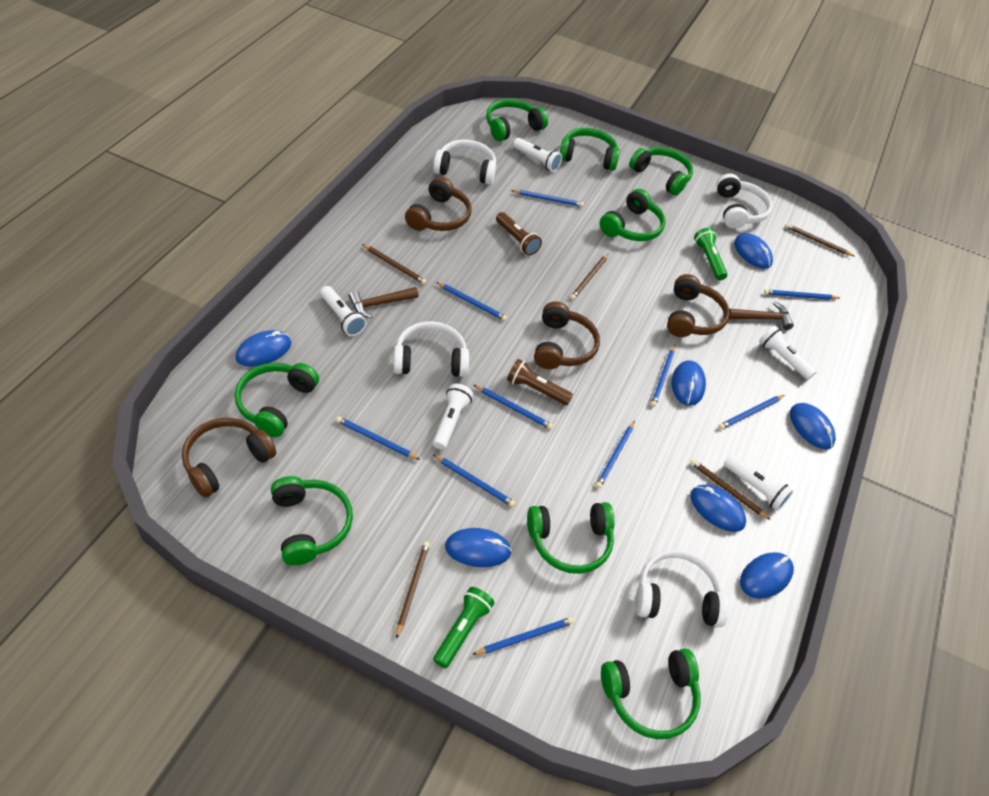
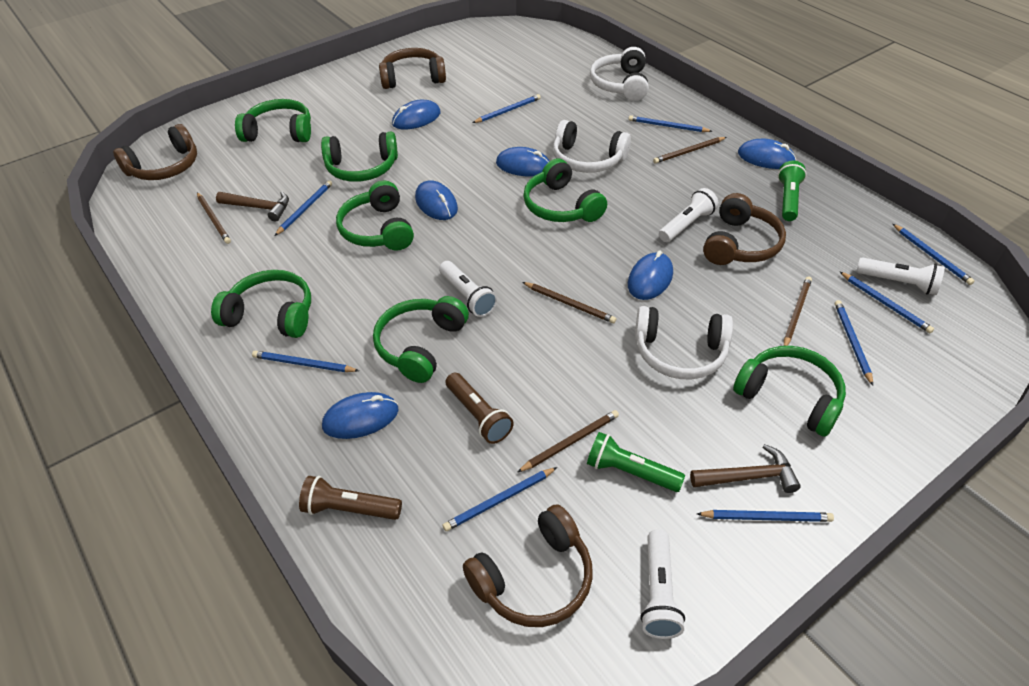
blue mouse: [235,330,291,367] [445,528,512,567] [672,360,706,406] [691,485,746,532] [734,233,773,269] [740,552,794,599] [790,403,836,449] = 7 -> [322,392,398,439] [392,100,441,130] [415,180,458,220] [496,147,549,176] [628,251,673,300] [738,139,796,169] = 6
blue pencil: [336,416,420,460] [433,454,515,507] [436,282,507,321] [472,617,574,655] [474,385,553,429] [511,190,584,207] [596,421,635,488] [651,345,675,407] [719,395,784,429] [764,289,839,300] = 10 -> [252,351,359,372] [274,180,332,236] [443,467,557,531] [473,94,541,123] [629,115,712,132] [697,510,834,522] [835,300,873,386] [840,272,934,333] [893,224,974,285] = 9
green headphones: [235,363,319,437] [271,476,353,565] [486,99,548,141] [527,502,615,574] [560,128,620,171] [599,189,666,241] [601,649,701,739] [629,147,693,196] = 8 -> [211,270,311,338] [235,99,311,142] [321,132,398,182] [336,180,414,251] [373,296,469,383] [523,158,607,222] [733,346,846,437] = 7
white flashlight: [320,286,367,336] [433,384,473,450] [513,138,562,172] [724,455,793,511] [759,326,816,380] = 5 -> [439,261,497,317] [640,530,685,639] [659,188,719,242] [856,257,945,295] = 4
white headphones: [393,321,469,377] [433,139,496,185] [635,550,729,627] [716,174,772,228] = 4 -> [553,120,631,173] [590,47,649,101] [635,306,733,379] = 3

